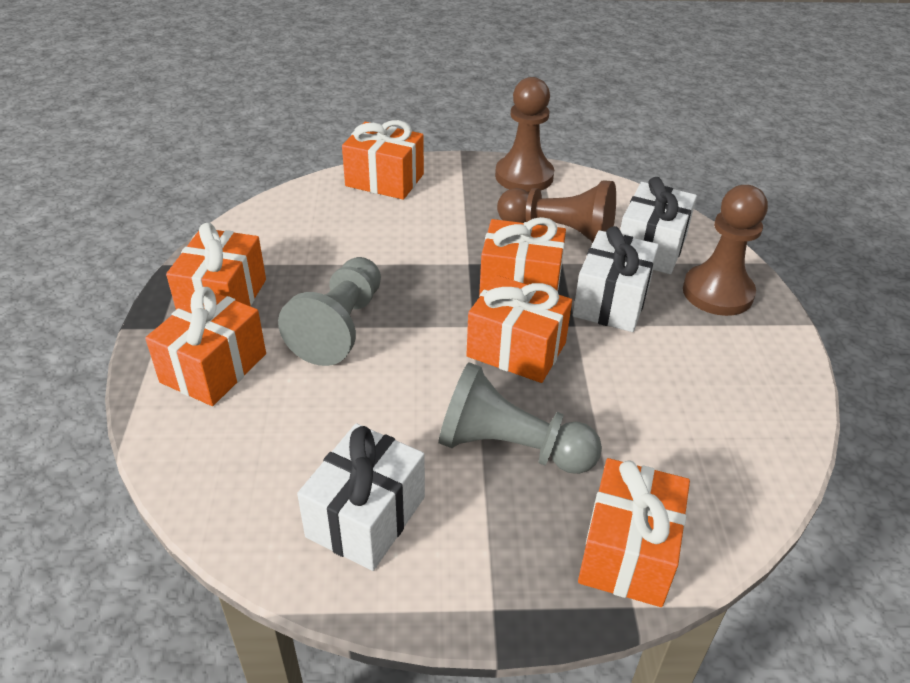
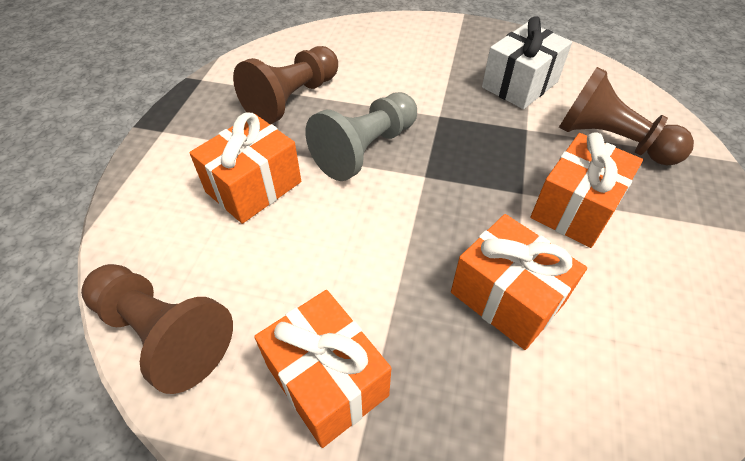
grey pawn: [278,257,381,366] [439,362,602,474] = 2 -> [305,92,417,181] = 1
orange gift: [145,287,266,406] [166,223,266,309] [342,120,424,200] [466,275,572,383] [479,217,566,297] [578,458,690,607] = 6 -> [189,113,301,224] [254,290,391,448] [451,214,587,350] [530,133,643,248] = 4
white gift: [297,423,425,571] [573,226,659,332] [620,177,697,274] = 3 -> [482,16,572,109] = 1

